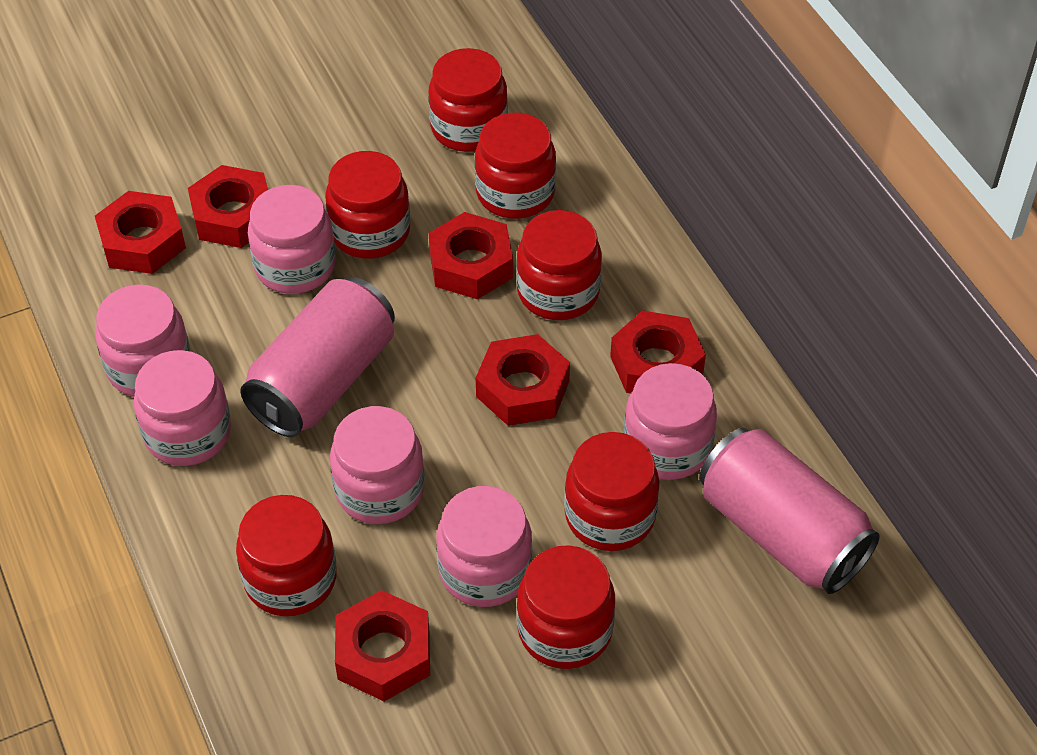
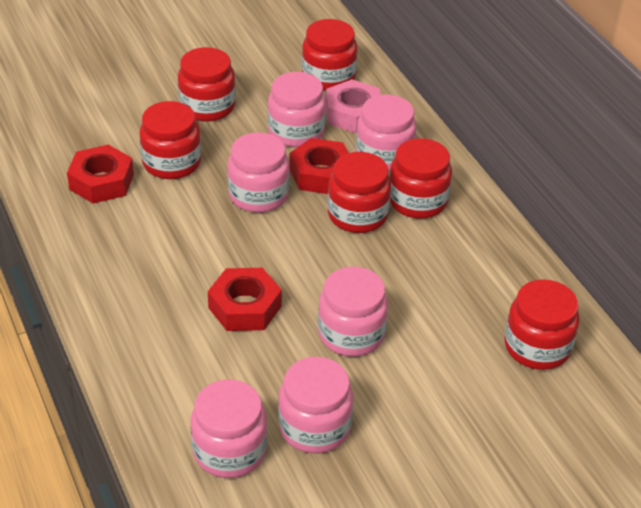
pink can: [240,277,395,437] [699,428,880,594] = 2 -> none = 0
pink nut: none = 0 -> [326,79,381,133] = 1
red jar: [236,495,337,616] [325,151,410,259] [429,48,508,152] [475,113,556,219] [516,210,602,320] [517,545,615,669] [564,432,659,551] = 7 -> [139,101,201,179] [178,47,236,122] [302,19,358,91] [327,152,391,233] [389,138,452,219] [505,279,579,370] = 6
red nut: [95,191,186,274] [188,165,268,248] [335,590,430,702] [429,212,513,300] [476,334,570,426] [610,310,706,394] = 6 -> [67,145,134,204] [208,268,282,331] [289,138,349,194] = 3

